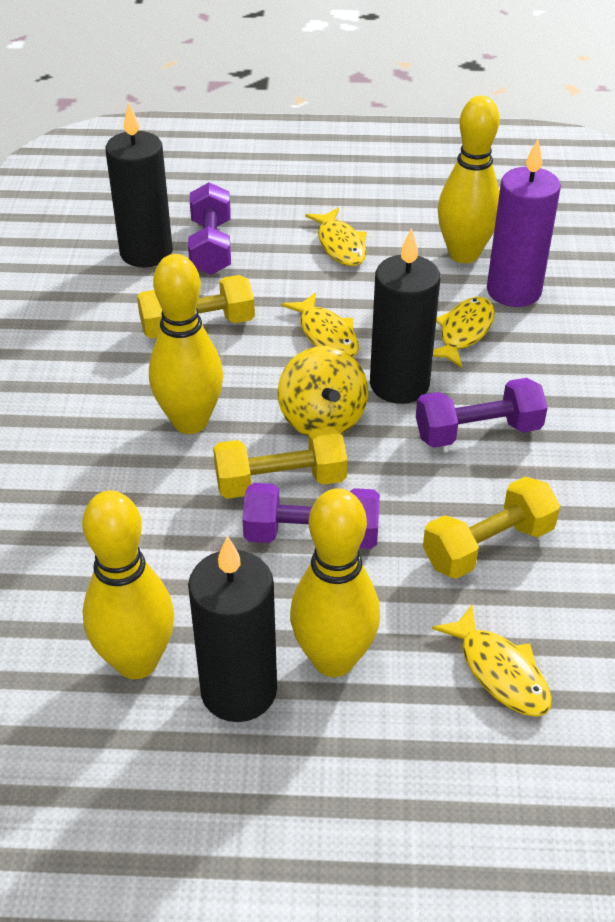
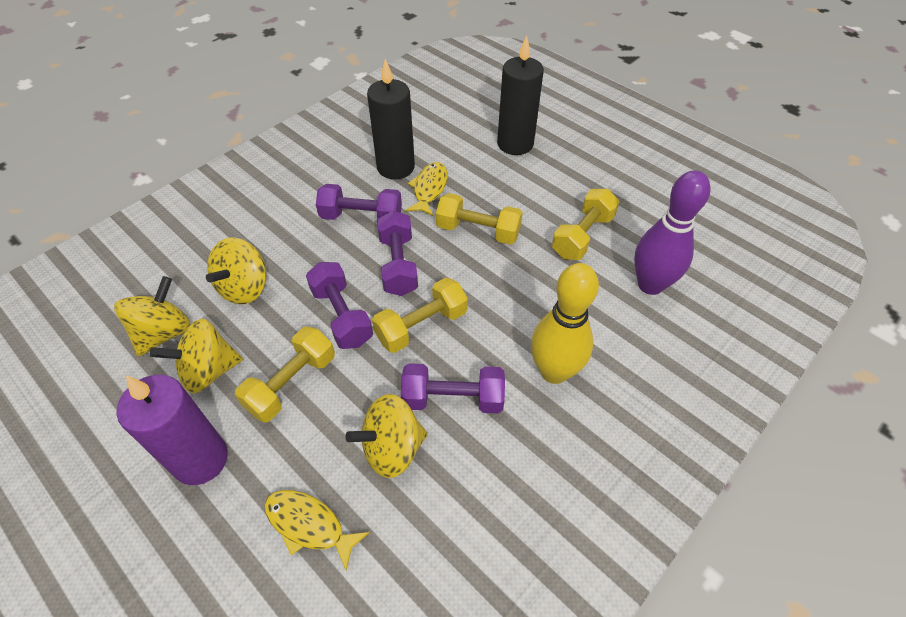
black candle: [105,102,173,268] [188,536,277,722] [370,228,440,404] = 3 -> [367,59,415,179] [497,36,544,155] = 2
purple bowling pin: none = 0 -> [634,170,711,295] = 1
purple dumbbell: [188,182,231,275] [242,483,380,549] [416,378,548,448] = 3 -> [306,262,373,349] [316,184,402,220] [377,211,418,296] [401,363,505,413] = 4
yellow bowling pin: [82,491,174,679] [149,254,223,434] [290,488,380,677] [438,95,500,263] = 4 -> [531,263,599,384] = 1
yellow dumbbell: [137,275,255,339] [213,427,347,499] [423,477,560,579] = 3 -> [235,326,335,423] [372,278,468,353] [436,193,523,244] [552,189,620,260] = 4
yellow fish: [281,292,359,357] [305,208,367,266] [432,605,552,717] [433,297,495,368] = 4 -> [264,490,369,571] [406,162,448,216] = 2
yellow spinning top: [278,346,368,436] = 1 -> [114,276,190,356] [150,319,243,394] [206,237,266,304] [346,394,428,478] = 4

